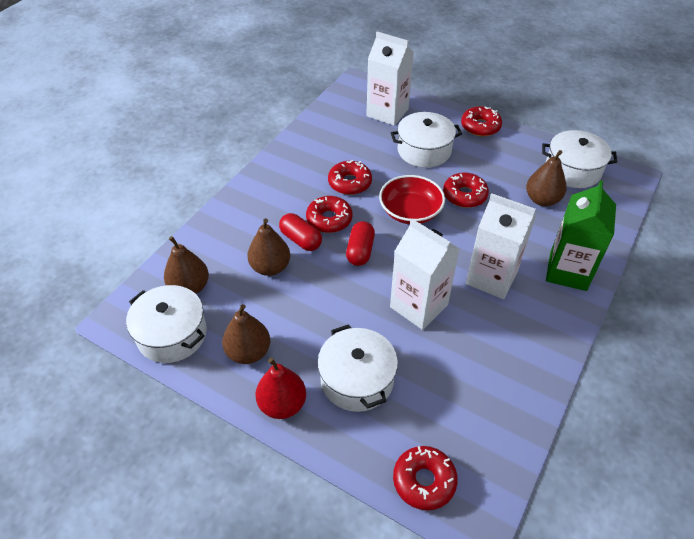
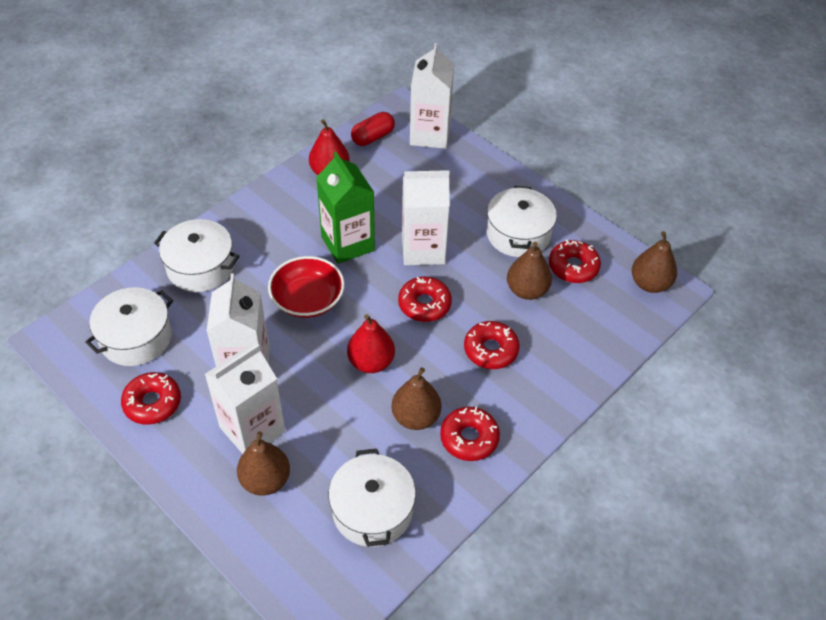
red capsule: [279,213,322,251] [346,221,375,266] = 2 -> [351,112,395,146] = 1
red pear: [255,358,306,419] = 1 -> [309,119,350,175] [347,314,395,373] = 2
white carton: [366,31,414,126] [390,219,459,330] [466,193,536,299] = 3 -> [205,344,285,454] [207,274,270,366] [402,170,450,265] [410,43,454,149] = 4

